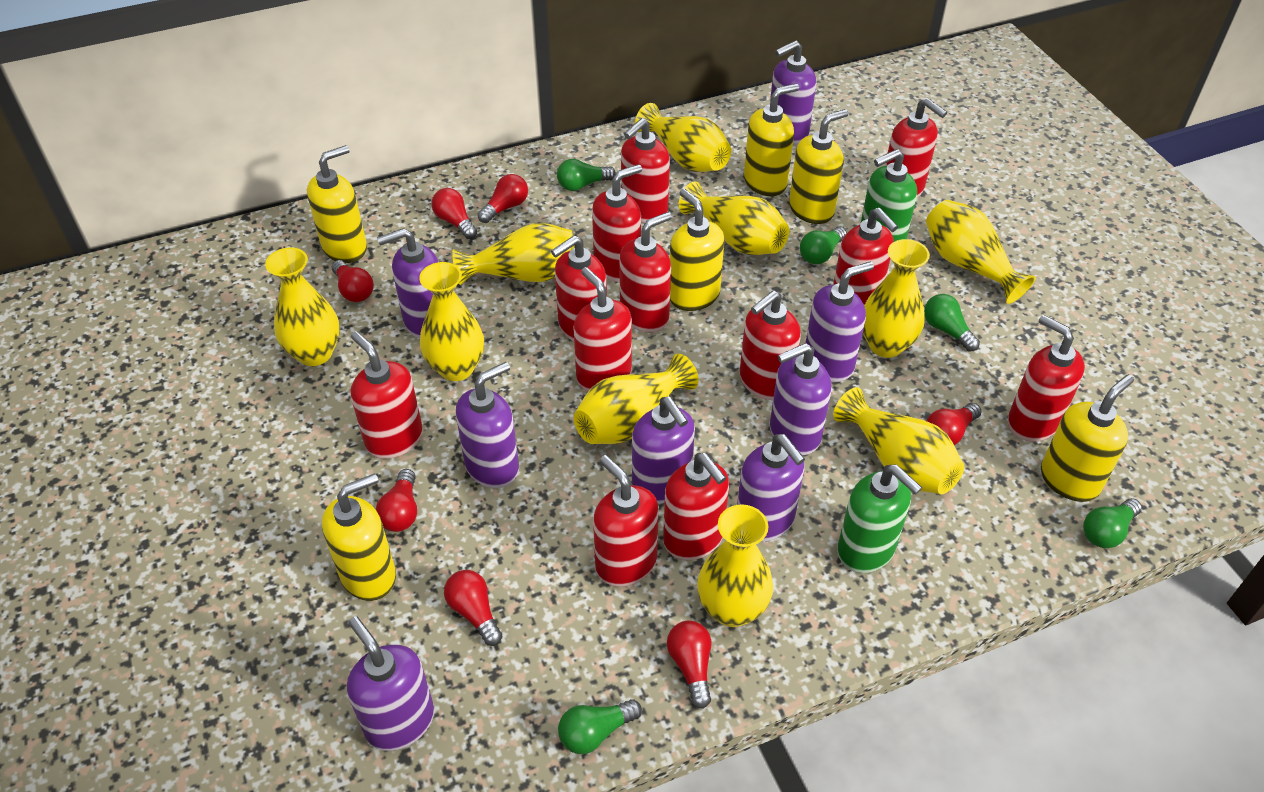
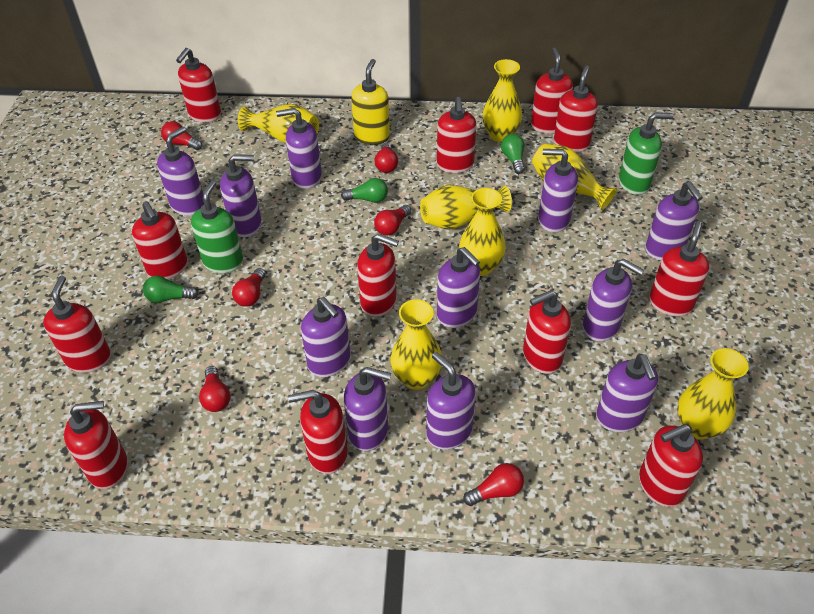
green light bulb: [557,159,616,191] [558,699,642,754] [800,227,847,264] [924,294,980,351] [1083,498,1142,548] = 5 -> [143,276,198,303] [341,178,388,203] [501,134,525,174] = 3
purple soap dispenser: [347,616,434,751] [377,228,438,338] [456,362,519,488] [632,397,695,504] [737,434,805,542] [770,40,816,145] [770,343,832,455] [806,261,874,382] = 8 -> [157,127,204,216] [220,154,262,237] [276,108,322,189] [301,297,351,377] [344,367,391,451] [427,352,476,450] [437,247,480,328] [538,149,578,232] [583,259,644,341] [596,354,658,432] [645,182,703,260] = 11
red light bulb: [332,260,374,302] [376,469,417,532] [431,188,477,239] [444,570,502,646] [478,174,528,223] [667,621,711,709] [926,403,981,445] = 7 -> [161,121,202,150] [199,366,231,412] [232,268,266,307] [374,142,398,173] [374,205,411,236] [463,463,524,506] = 6
yellow soap dispenser: [307,145,367,263] [322,473,396,601] [670,189,725,311] [744,84,799,196] [789,109,848,224] [1041,374,1134,502] = 6 -> [351,59,390,145] = 1
yellow vase: [265,247,340,366] [419,262,484,381] [452,223,575,285] [574,354,699,444] [635,103,731,172] [679,181,789,255] [697,504,773,627] [833,387,964,494] [863,239,930,358] [926,200,1036,304] = 10 -> [238,104,319,143] [391,299,442,390] [420,185,512,229] [459,188,506,276] [482,59,522,142] [532,144,617,211] [677,348,749,440] = 7

